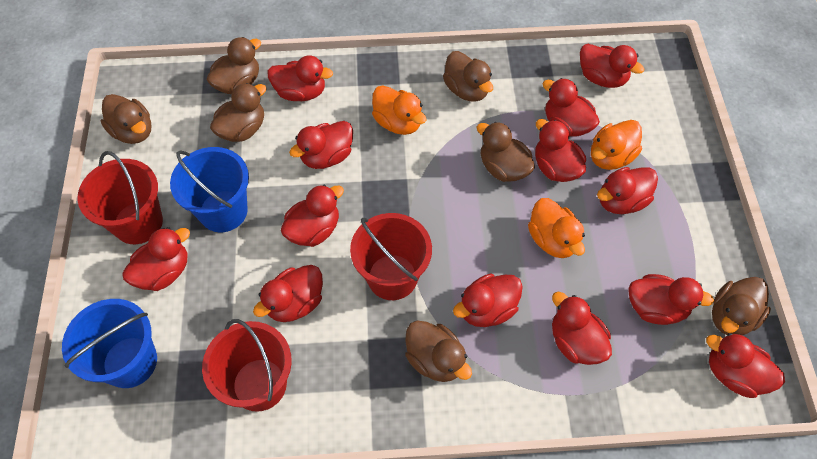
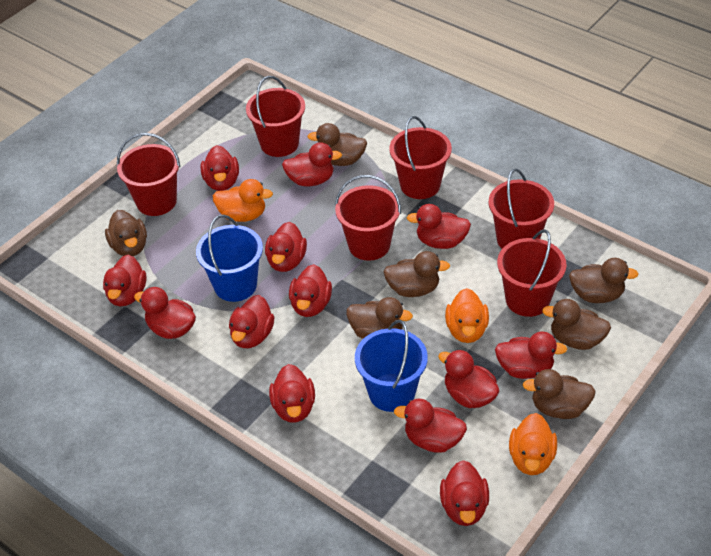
red bucket: [77,151,163,244] [202,319,292,412] [350,213,432,300] = 3 -> [117,133,180,216] [246,76,305,157] [335,175,401,261] [389,116,452,199] [488,168,554,249] [497,229,566,317] = 6

